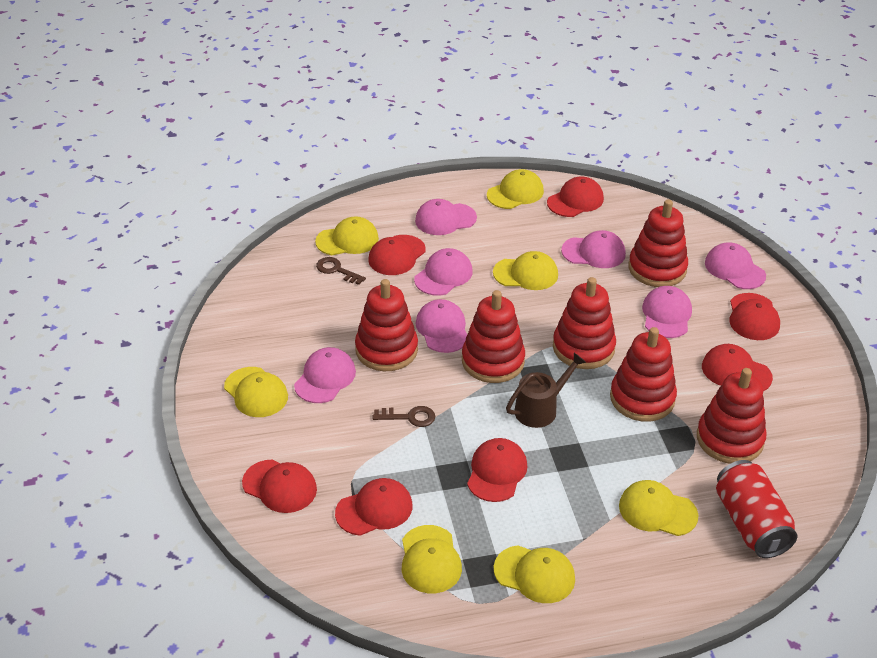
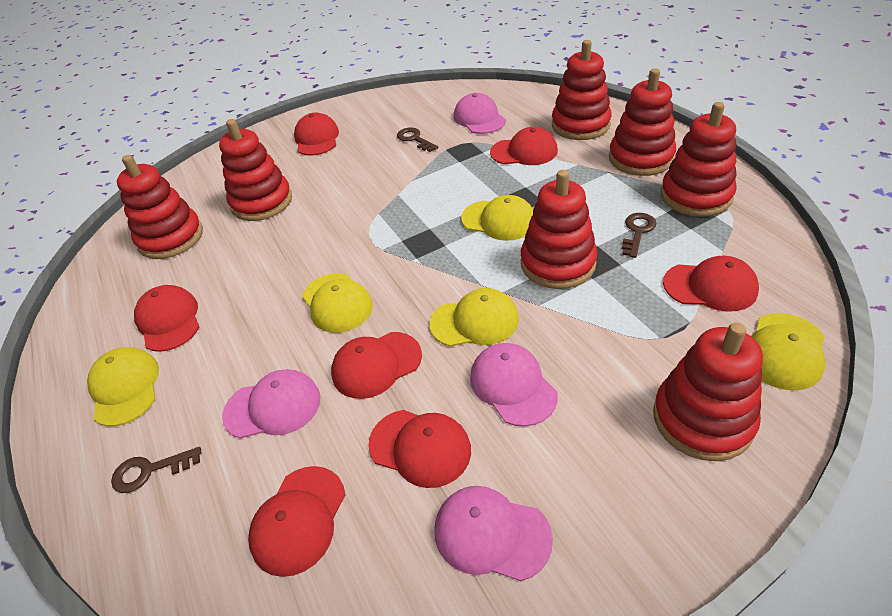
brown key: [316,257,366,285] [373,406,435,427] = 2 -> [111,447,201,493] [397,127,438,152] [622,213,656,258] = 3
brown watering can: [506,353,586,428] = 1 -> none = 0
pink cap: [294,347,356,403] [414,248,473,296] [415,199,477,235] [415,299,467,353] [561,230,626,268] [642,286,692,338] [705,243,766,289] = 7 -> [222,369,320,439] [434,486,553,581] [454,93,506,134] [470,343,558,427] = 4
red can: [716,460,797,558] = 1 -> none = 0
red stacking toy: [355,279,418,371] [462,290,525,383] [553,277,616,369] [610,327,677,422] [629,199,688,287] [697,368,767,464] = 6 -> [117,155,203,259] [219,119,292,221] [521,170,597,289] [552,40,612,140] [609,68,676,176] [653,322,763,461] [661,102,737,217] = 7
yellow cap: [224,367,288,417] [315,217,379,255] [402,525,462,593] [487,169,544,209] [493,251,558,290] [494,545,575,603] [619,480,698,536] = 7 -> [87,347,159,427] [302,273,373,333] [430,288,519,347] [461,195,533,241] [751,313,825,390] = 5

